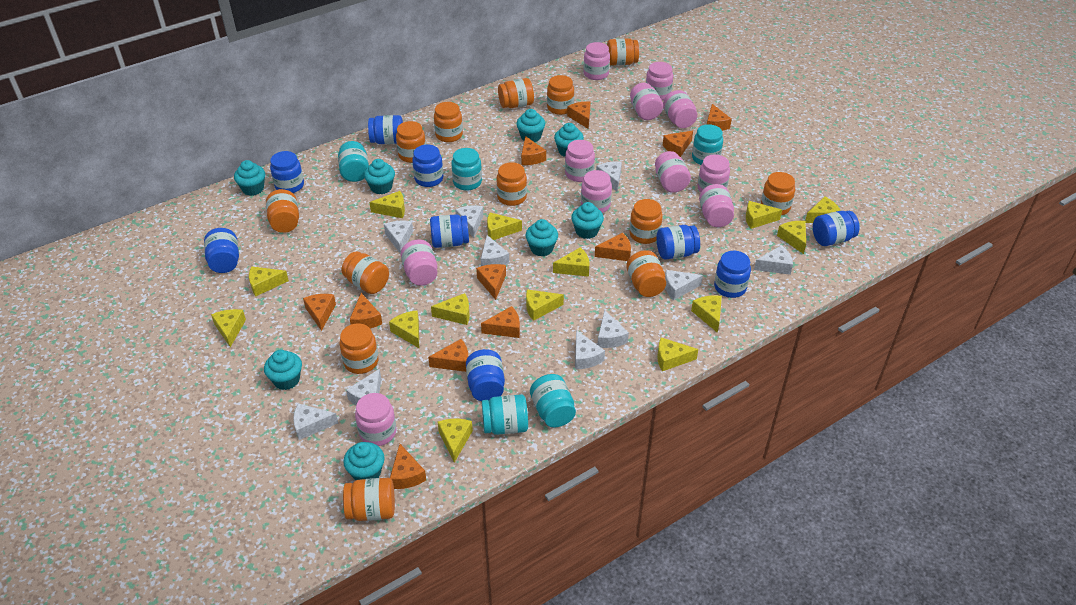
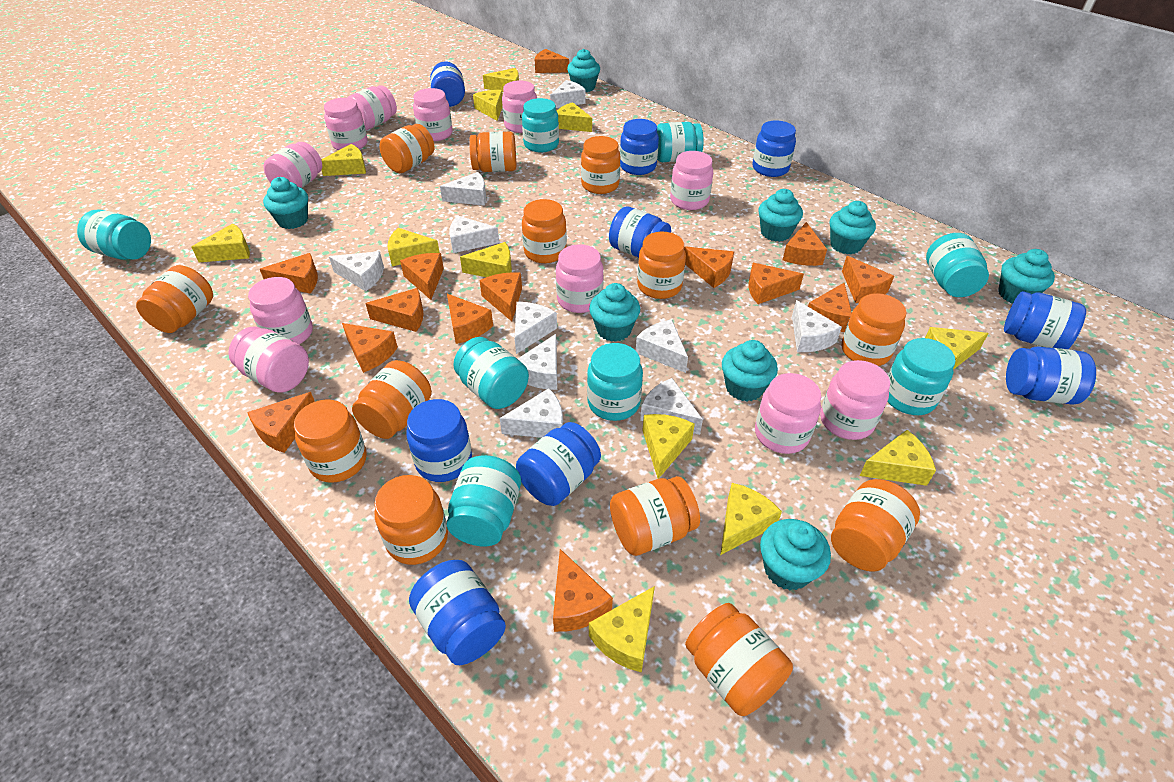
orange cheese: [303,294,336,331] [350,293,382,328] [390,444,426,489] [428,339,468,372] [476,264,506,300] [481,306,520,338] [521,136,546,165] [567,101,590,129] [595,233,631,261] [663,130,693,157] [707,104,732,131] = 11 -> [247,392,315,453] [260,253,318,294] [342,323,398,373] [365,288,424,332] [400,253,444,300] [447,294,493,344] [479,272,522,321] [535,49,569,73] [553,549,613,632] [684,246,734,288] [748,263,804,304] [783,222,827,266] [808,283,852,332] [842,256,894,303] = 14
turquoise jar: [338,141,369,182] [451,148,482,191] [482,394,528,435] [530,374,576,427] [692,124,723,165] = 5 -> [77,209,151,260] [446,455,521,546] [453,337,529,409] [522,98,559,152] [587,343,643,421] [657,122,704,162] [887,338,956,415] [926,233,989,297] = 8
yellow cheese: [211,309,246,347] [249,266,289,297] [369,191,405,218] [389,310,419,348] [431,293,470,325] [438,419,473,463] [487,213,522,240] [526,289,564,321] [553,247,589,277] [657,337,698,371] [691,295,722,333] [746,201,782,229] [777,221,806,254] [805,197,841,223] = 14 -> [192,224,250,262] [321,144,366,176] [388,228,440,266] [460,242,512,277] [473,90,503,121] [483,68,519,92] [557,102,592,132] [589,586,655,673] [642,414,695,479] [720,483,782,555] [859,430,936,486] [925,327,989,370] = 12

